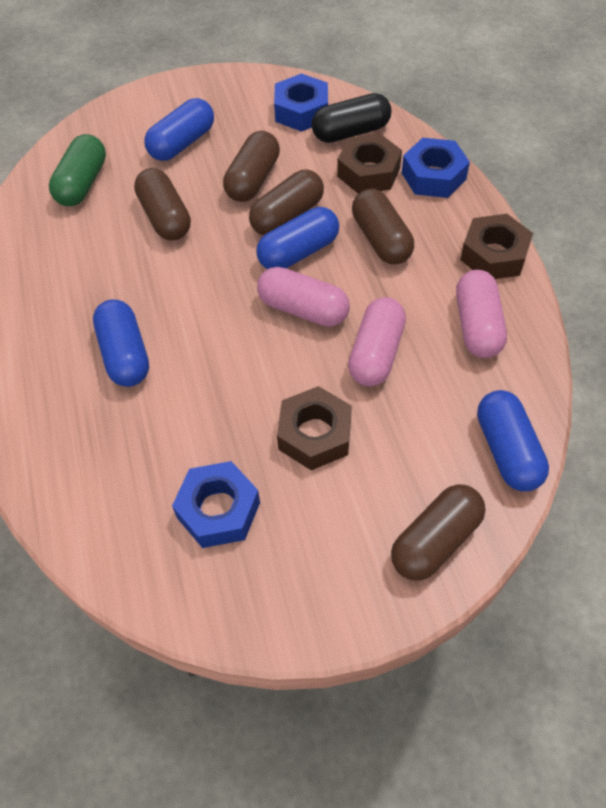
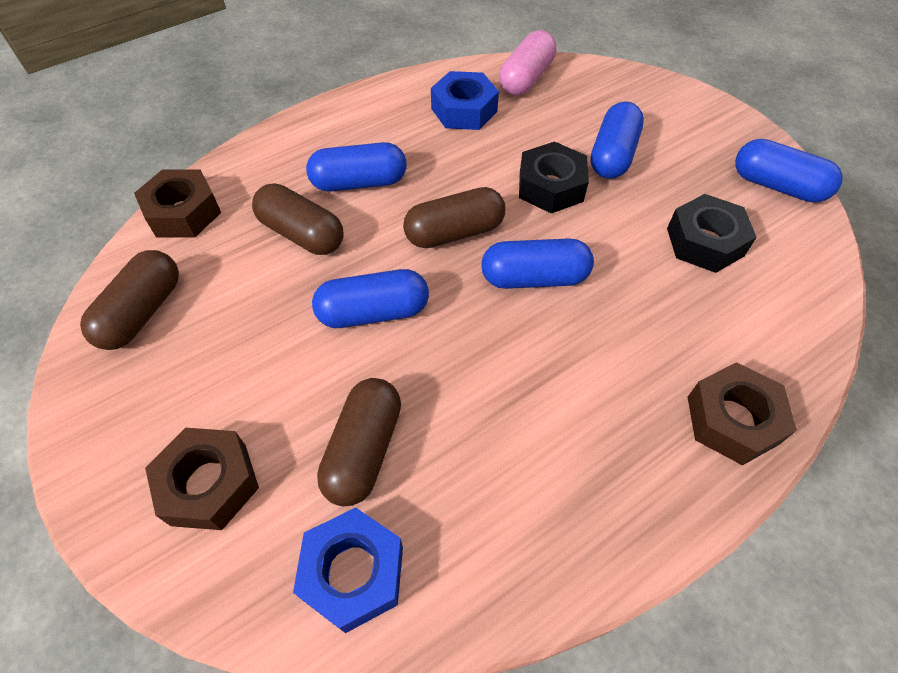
black capsule: [312,93,391,143] = 1 -> none = 0
black nut: none = 0 -> [519,141,589,213] [667,194,757,273] = 2
blue capsule: [93,300,149,387] [144,98,214,161] [256,207,339,269] [477,390,549,491] = 4 -> [306,142,407,192] [312,269,429,328] [481,238,594,289] [591,101,644,179] [735,139,843,203] = 5
blue nut: [172,461,260,548] [274,73,328,132] [402,138,470,198] = 3 -> [293,508,403,633] [431,71,499,130] = 2
brown capsule: [134,168,191,240] [223,131,280,202] [249,170,324,235] [352,189,414,264] [391,484,485,581] = 5 -> [80,250,179,350] [252,183,344,255] [317,378,401,506] [403,187,506,248] = 4
green capsule: [49,134,106,206] = 1 -> none = 0
pink capsule: [257,267,350,327] [348,297,406,387] [456,270,507,358] = 3 -> [499,30,556,96] = 1

